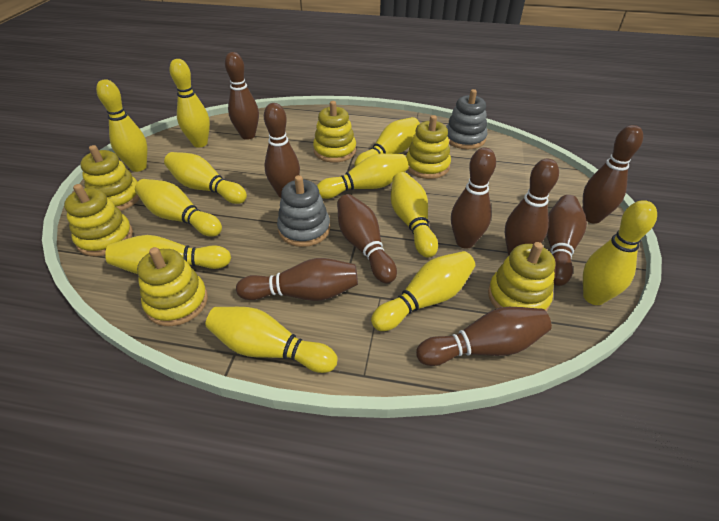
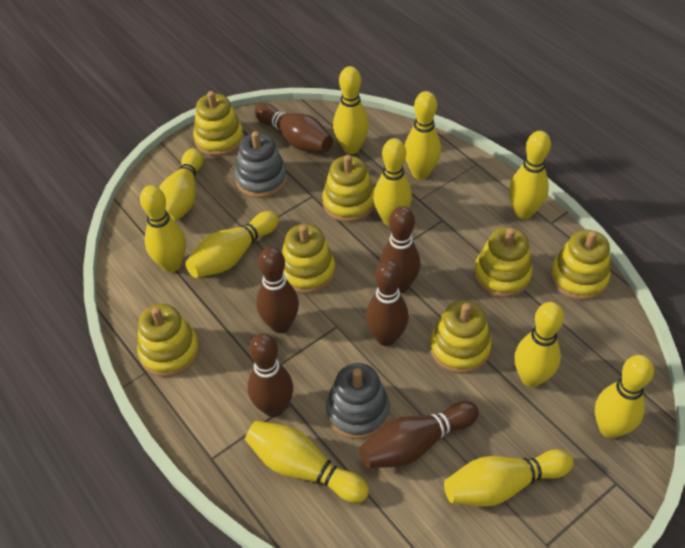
brown bowling pin: [225,52,259,140] [236,258,358,301] [264,103,300,198] [337,194,397,283] [416,307,552,366] [451,147,496,249] [505,158,559,255] [547,195,587,286] [583,125,643,224] = 9 -> [248,333,293,417] [254,103,333,152] [256,247,299,333] [359,401,479,468] [366,260,409,346] [379,206,420,293] = 6
yellow stacking toy: [64,184,133,257] [80,145,140,211] [137,247,208,326] [313,101,356,163] [406,115,451,179] [488,242,555,312] = 6 -> [137,304,199,377] [193,91,244,156] [281,224,335,294] [322,155,375,222] [430,300,492,374] [474,227,533,297] [550,230,611,300] = 7

